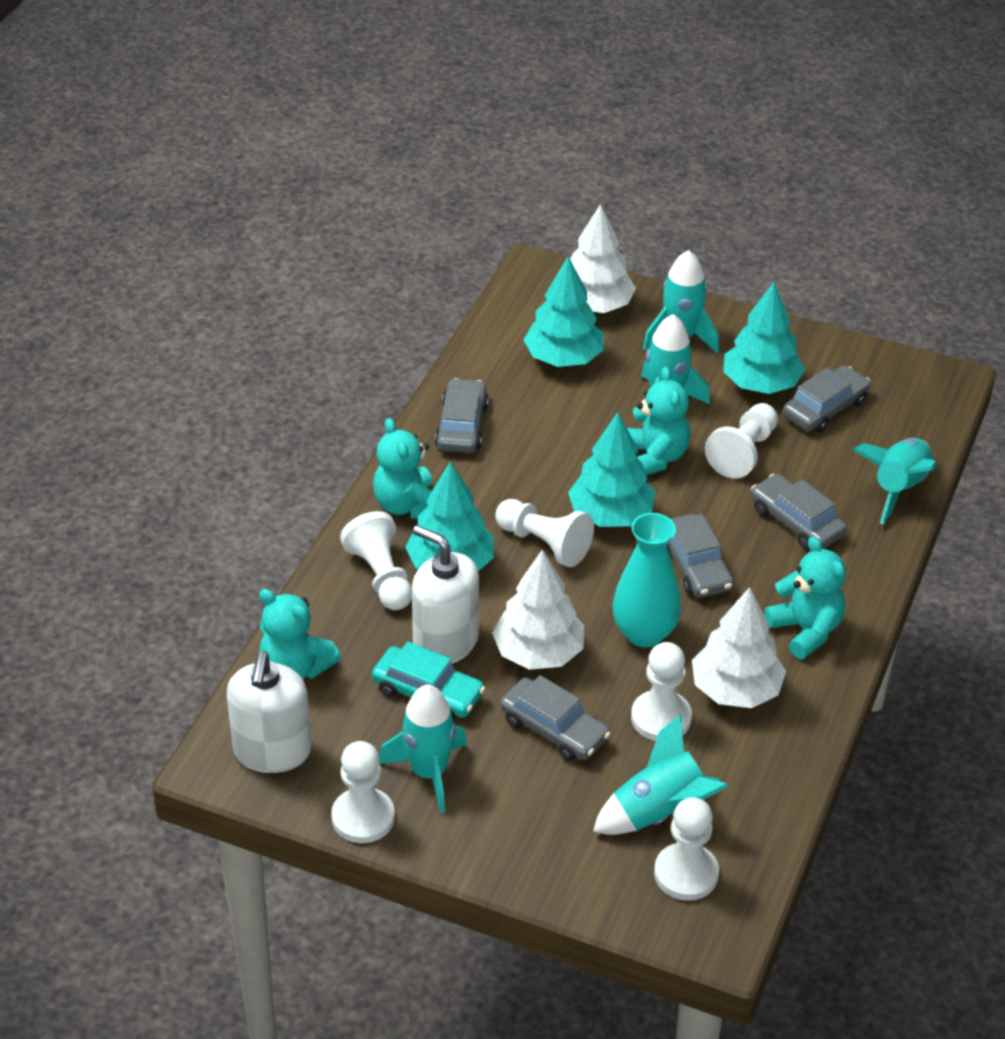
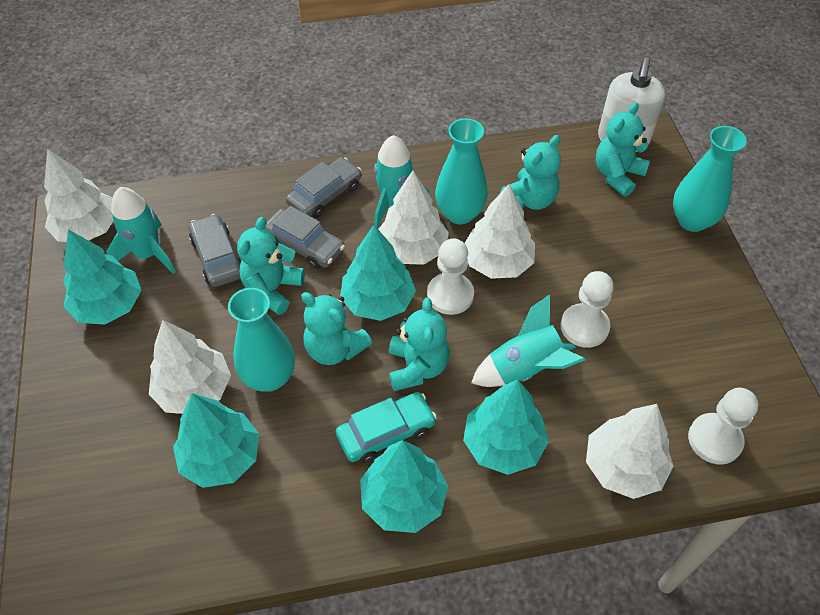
grey car: [435,378,489,453] [500,675,611,761] [667,514,734,598] [751,473,847,550] [783,365,871,433] = 5 -> [189,214,241,287] [265,206,345,269] [286,157,362,218] = 3
turquoise rocket: [379,685,467,813] [593,714,729,835] [641,314,710,426] [643,250,719,354] [853,438,937,525] = 5 -> [106,187,176,274] [374,135,431,228] [471,295,585,387] = 3
turquoise teddy bear: [259,589,341,679] [373,418,432,519] [627,367,690,475] [764,536,846,659] = 4 -> [237,217,305,315] [301,292,372,365] [389,298,450,391] [500,135,561,210] [596,102,650,197] = 5
turquoise tree: [405,461,494,571] [523,256,604,367] [568,412,655,527] [723,282,805,394] = 4 -> [63,229,142,325] [173,393,259,488] [340,225,416,321] [360,440,448,533] [463,379,549,475] = 5
turquoise vase: [613,513,681,648] = 1 -> [228,288,295,392] [435,118,488,224] [673,126,747,232] = 3
white pawn: [331,741,395,843] [340,511,412,610] [495,499,594,567] [631,642,692,741] [654,797,719,901] [705,403,778,479] = 6 -> [427,238,474,315] [561,271,613,348] [688,388,758,465] = 3
white soap dispenser: [227,651,311,773] [412,525,479,664] = 2 -> [598,58,665,152] = 1
white tree: [492,549,584,670] [570,204,636,313] [692,587,786,708] = 3 -> [44,148,113,242] [149,320,231,414] [378,171,449,265] [465,184,535,279] [586,404,674,499] = 5

